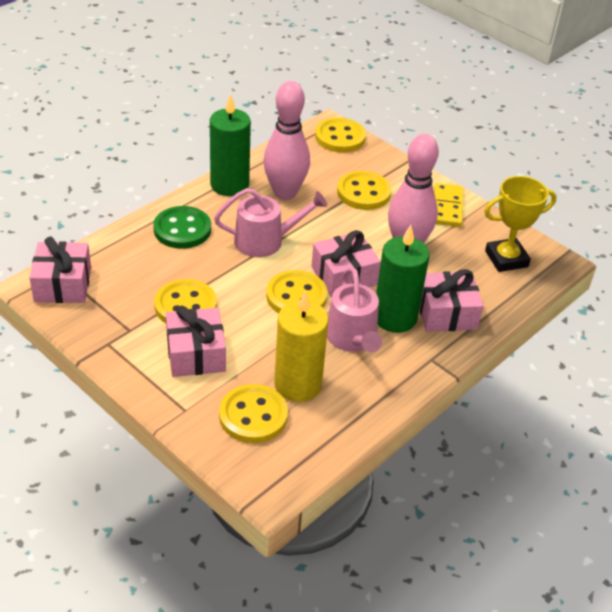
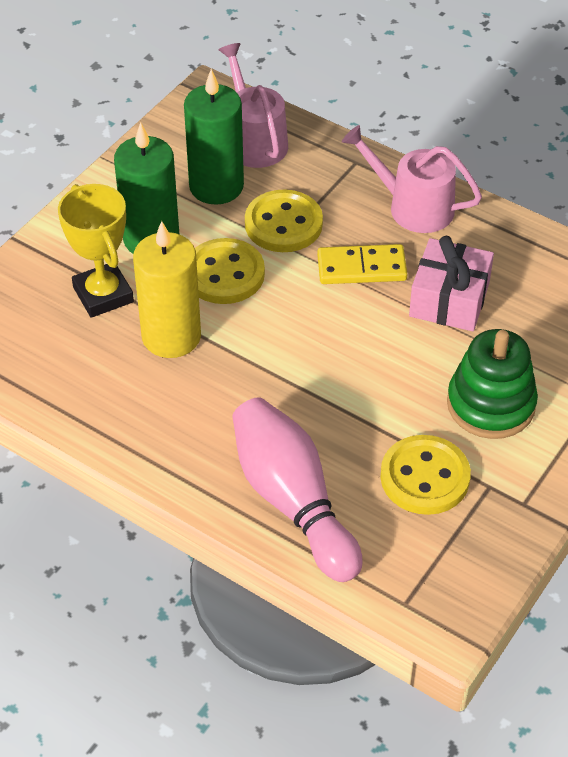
green button: [153,206,211,249] = 1 -> none = 0
green stacking toy: none = 0 -> [447,329,538,439] = 1
pink bowling pin: [263,81,310,200] [388,134,439,243] = 2 -> [233,397,363,582] = 1
pink gift: [29,237,91,303] [166,306,226,377] [311,230,381,297] [420,269,484,332] = 4 -> [409,236,494,331] = 1
yellow button: [154,279,217,323] [219,384,288,443] [266,270,328,313] [315,118,366,153] [337,171,392,210] = 5 -> [195,238,265,304] [245,189,323,252] [380,435,471,515] = 3

